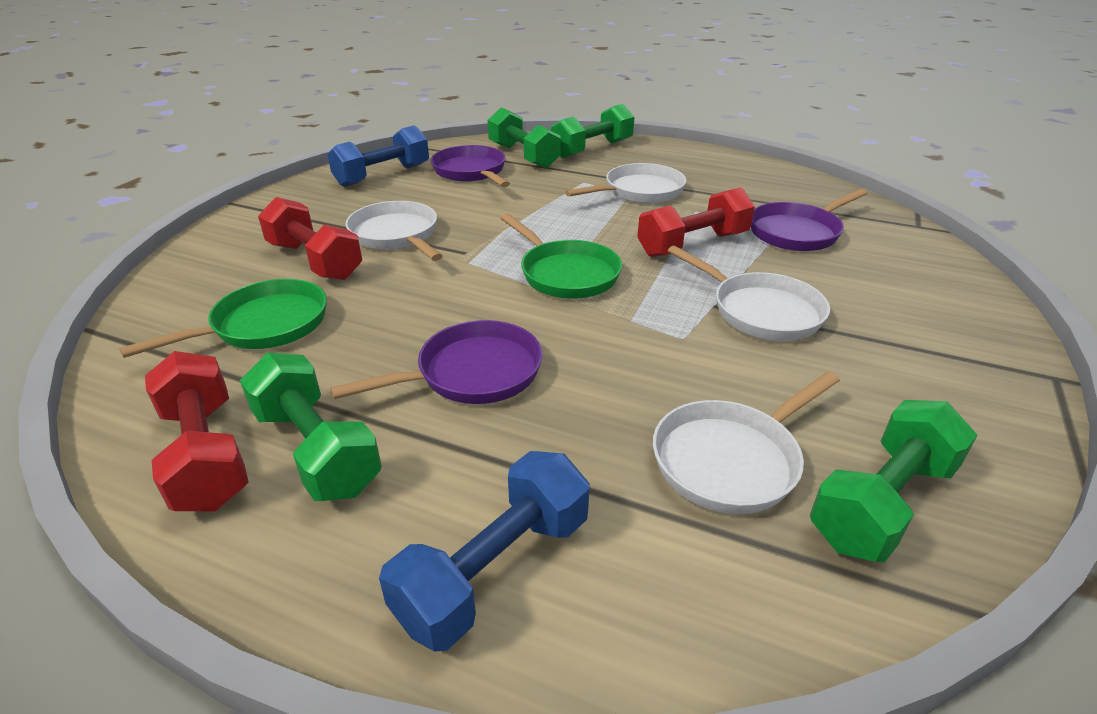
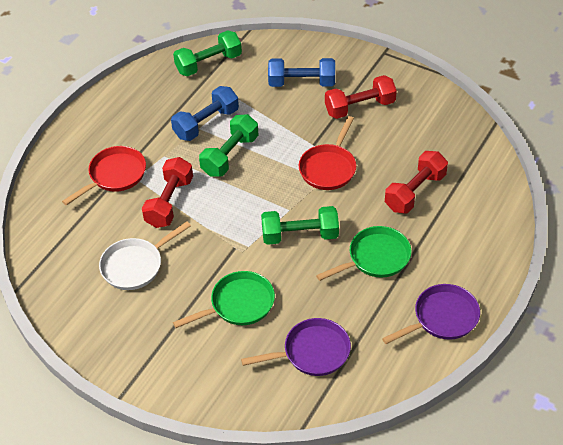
green dumbbell: [240,352,382,501] [488,107,561,168] [551,104,634,158] [810,400,977,562] = 4 -> [173,30,242,76] [199,114,258,177] [261,206,339,245] = 3
purple pan: [330,320,543,404] [431,145,510,187] [751,189,867,251] = 3 -> [241,318,351,376] [382,284,480,344] = 2
red pan: none = 0 -> [62,146,146,205] [299,116,356,190] = 2
white pan: [346,201,443,261] [565,163,687,203] [653,372,840,514] [668,246,830,341] = 4 -> [99,221,191,290] = 1

